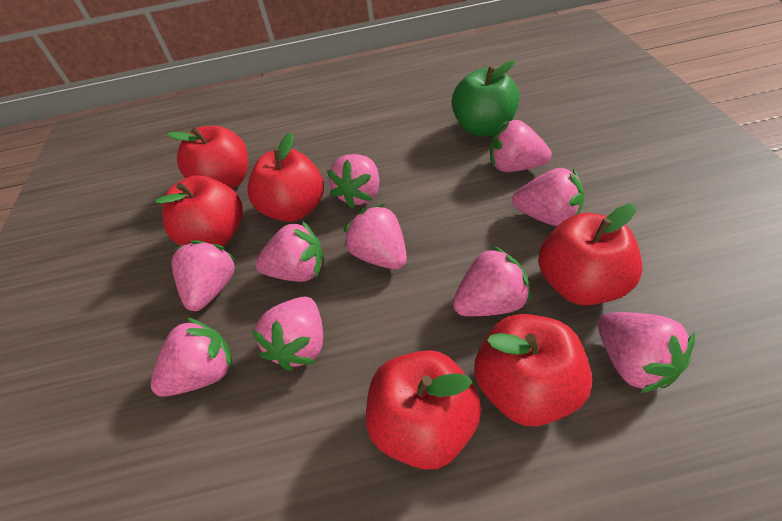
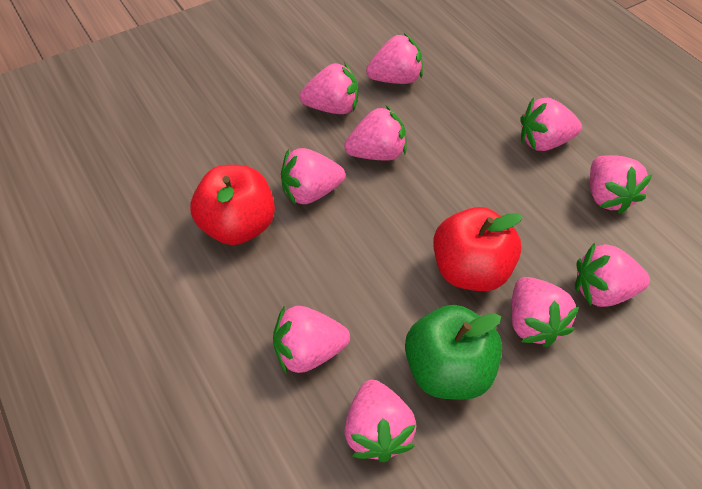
red apple: [155,175,243,246] [167,126,248,189] [247,132,324,222] [366,350,481,470] [474,314,592,427] [538,204,642,306] = 6 -> [191,165,275,245] [433,207,523,291] = 2

